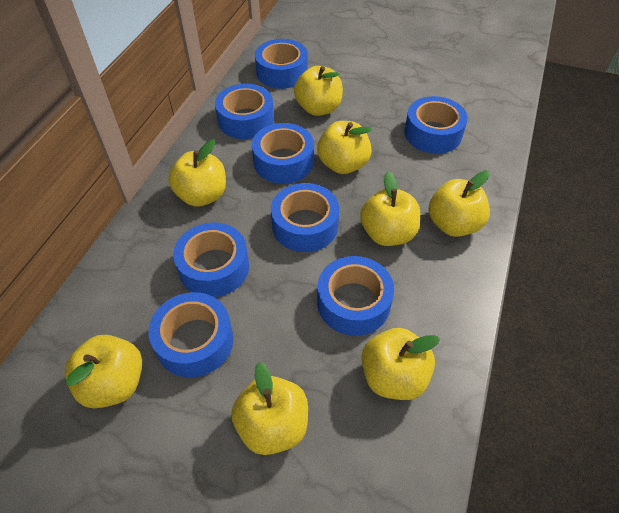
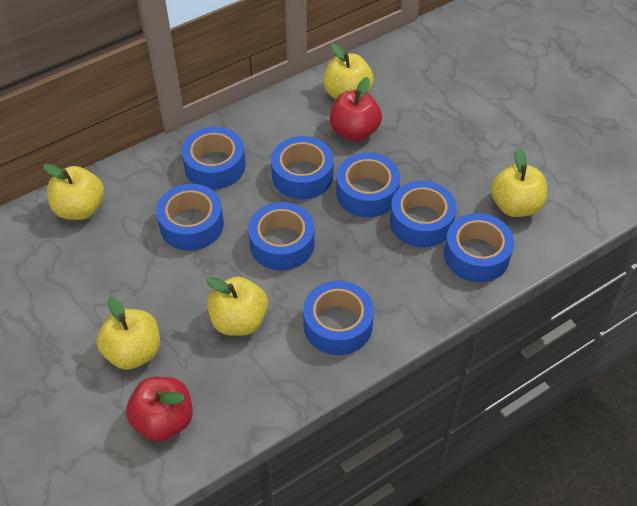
red apple: none = 0 -> [126,377,193,441] [330,77,382,141] = 2
yellow apple: [65,335,142,408] [168,139,226,207] [231,362,308,455] [294,66,343,116] [317,121,372,174] [360,171,420,246] [361,328,440,400] [428,170,490,237] = 8 -> [43,164,104,220] [96,296,160,370] [206,277,268,336] [323,43,374,99] [491,148,547,217] = 5

